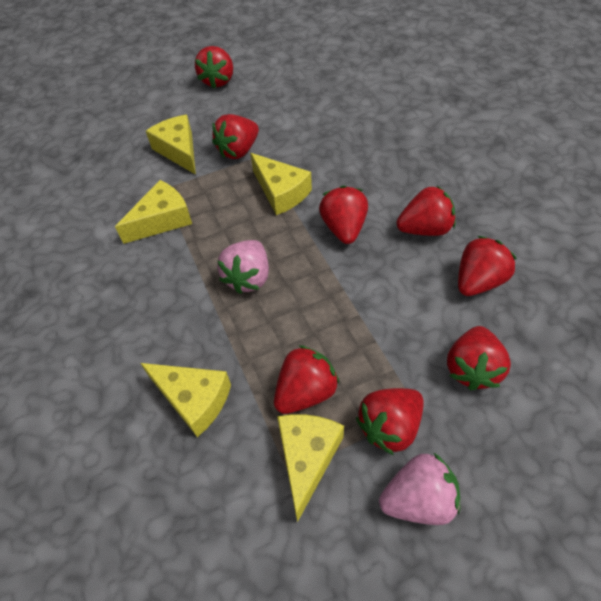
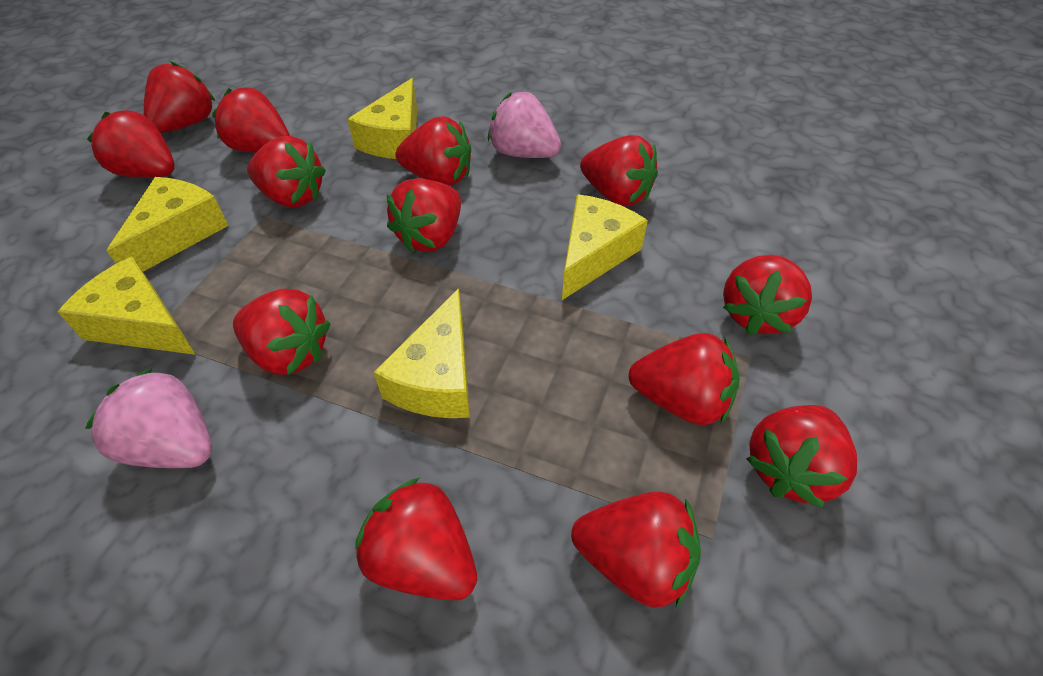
red strawberry: [195,46,233,88] [212,114,259,159] [274,345,340,414] [319,185,368,244] [356,388,424,455] [396,185,456,236] [447,326,511,390] [458,236,517,296] = 8 -> [87,110,175,178] [144,61,215,133] [212,87,290,153] [233,289,331,375] [247,136,326,208] [355,477,477,600] [387,178,461,252] [395,116,471,186] [571,492,701,608] [580,135,658,206] [629,333,739,425] [723,255,812,335] [746,405,857,508] = 13

